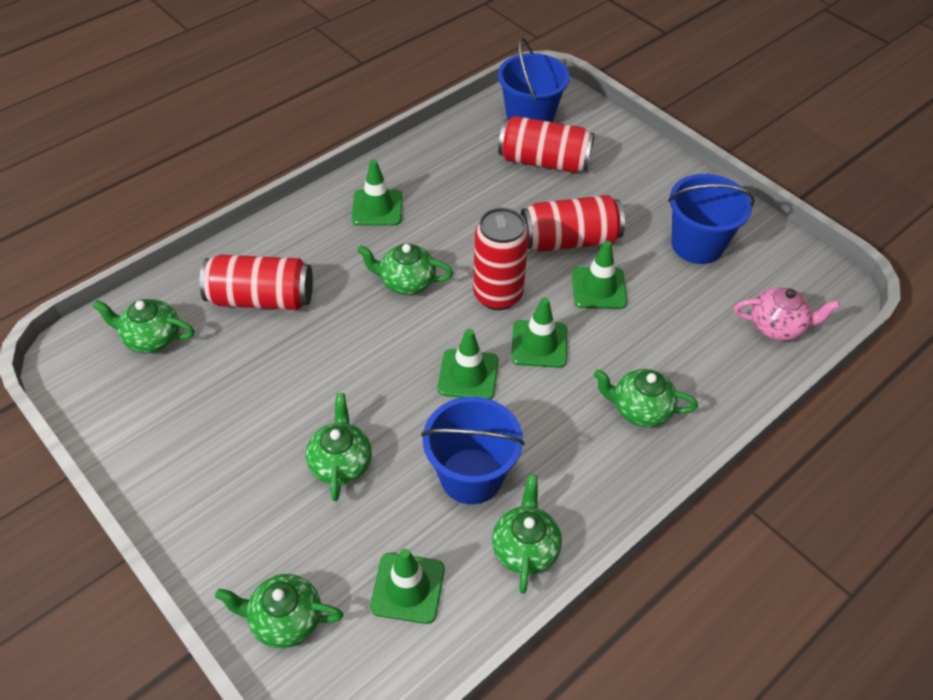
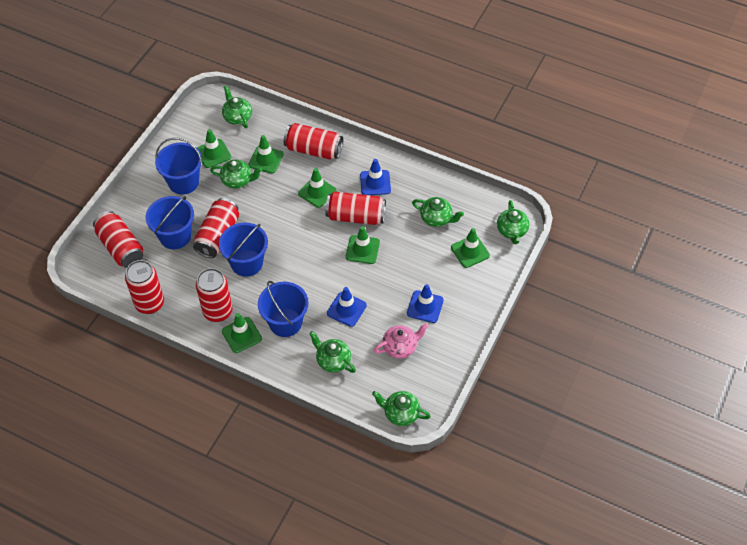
blue bucket: [421,397,525,504] [498,37,570,122] [668,174,755,264] = 3 -> [146,196,194,249] [155,138,202,195] [219,223,268,277] [258,281,309,337] = 4
blue traffic cone: none = 0 -> [327,287,367,327] [360,159,391,195] [407,284,444,323] = 3
green traffic cone: [352,160,402,226] [370,549,445,624] [437,329,499,400] [511,298,567,368] [572,241,627,309] = 5 -> [197,129,231,168] [222,313,262,353] [248,135,284,174] [298,168,336,208] [346,226,380,264] [451,228,490,268] = 6
red can: [199,255,313,310] [473,208,529,310] [498,116,595,173] [521,195,625,252] = 4 -> [93,211,143,268] [125,260,164,314] [193,198,239,258] [196,268,232,322] [284,123,343,159] [325,192,386,225] = 6

